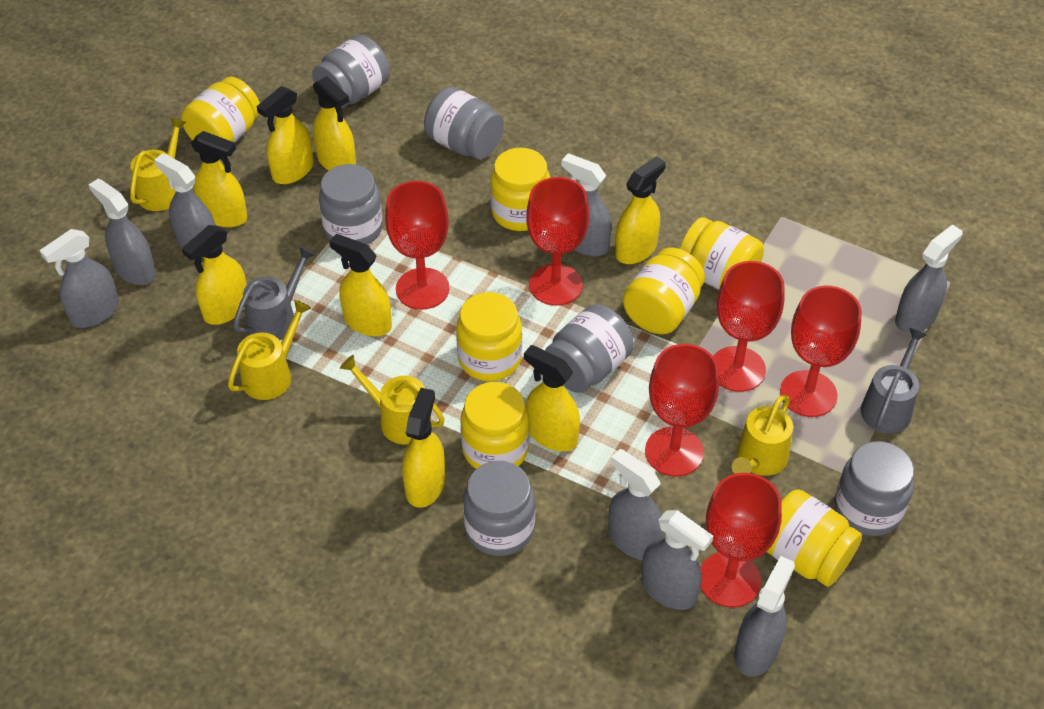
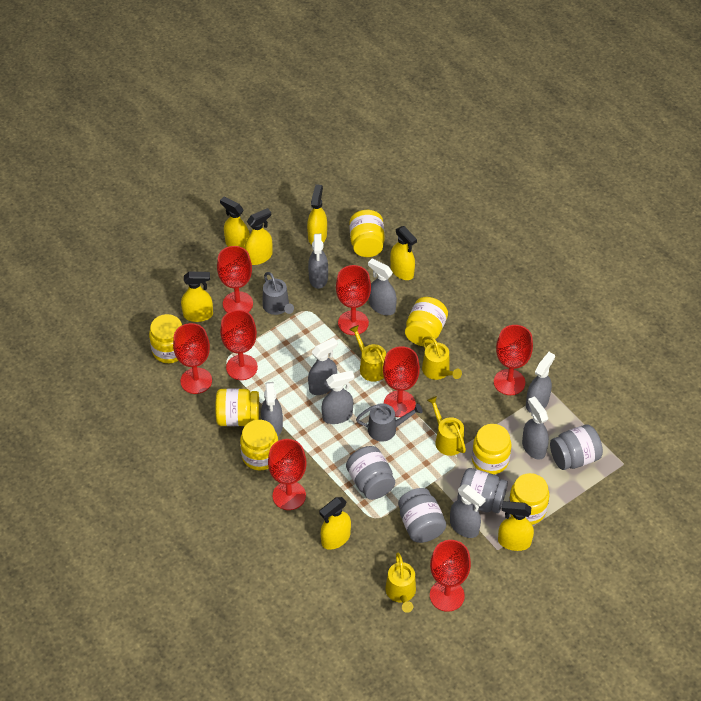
grey jar: [312,35,390,109] [319,164,383,245] [424,87,504,160] [463,461,535,556] [545,304,634,393] [834,441,914,536] = 6 -> [346,446,395,500] [398,488,446,543] [457,468,508,513] [550,425,603,470] = 4
red goblet: [385,181,449,310] [526,177,589,306] [645,344,719,477] [700,473,782,608] [713,261,784,392] [780,286,862,417] = 6 -> [173,323,212,394] [217,246,253,313] [220,310,258,380] [268,439,306,510] [336,265,371,335] [383,346,420,417] [430,540,471,612] [494,325,533,395] = 8
yellow spray bottle: [182,225,247,325] [191,131,247,227] [257,86,314,184] [313,76,356,170] [329,234,392,336] [402,388,445,508] [524,345,580,451] [615,156,666,264] = 8 -> [181,272,213,322] [220,197,250,249] [245,208,273,265] [307,184,327,245] [319,497,351,550] [390,226,417,280] [498,501,534,551] = 7

